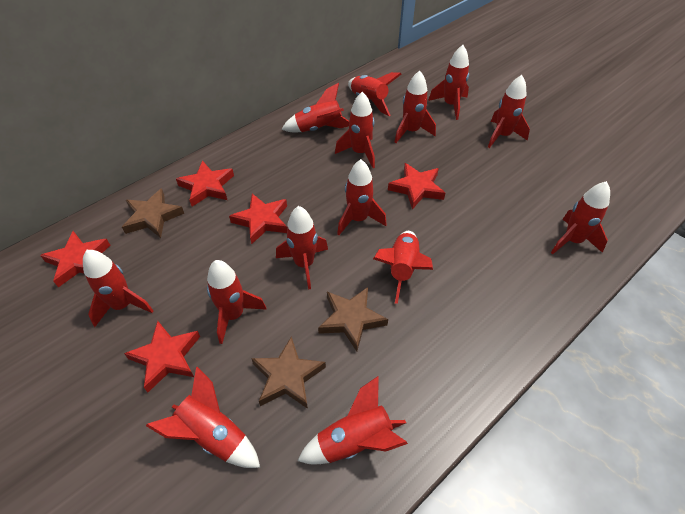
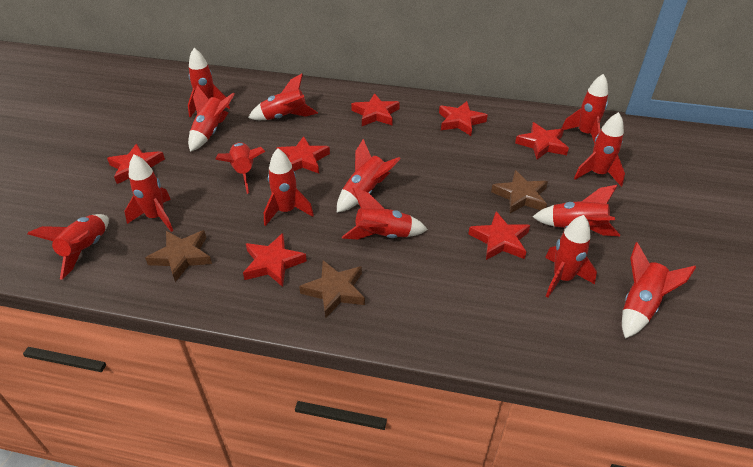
red star: [40,231,111,287] [124,321,200,392] [176,160,234,207] [229,194,287,244] [388,163,445,209] = 5 -> [107,144,165,184] [243,233,307,287] [276,136,330,173] [351,93,400,126] [439,101,488,136] [469,211,530,260] [515,122,569,160] = 7

